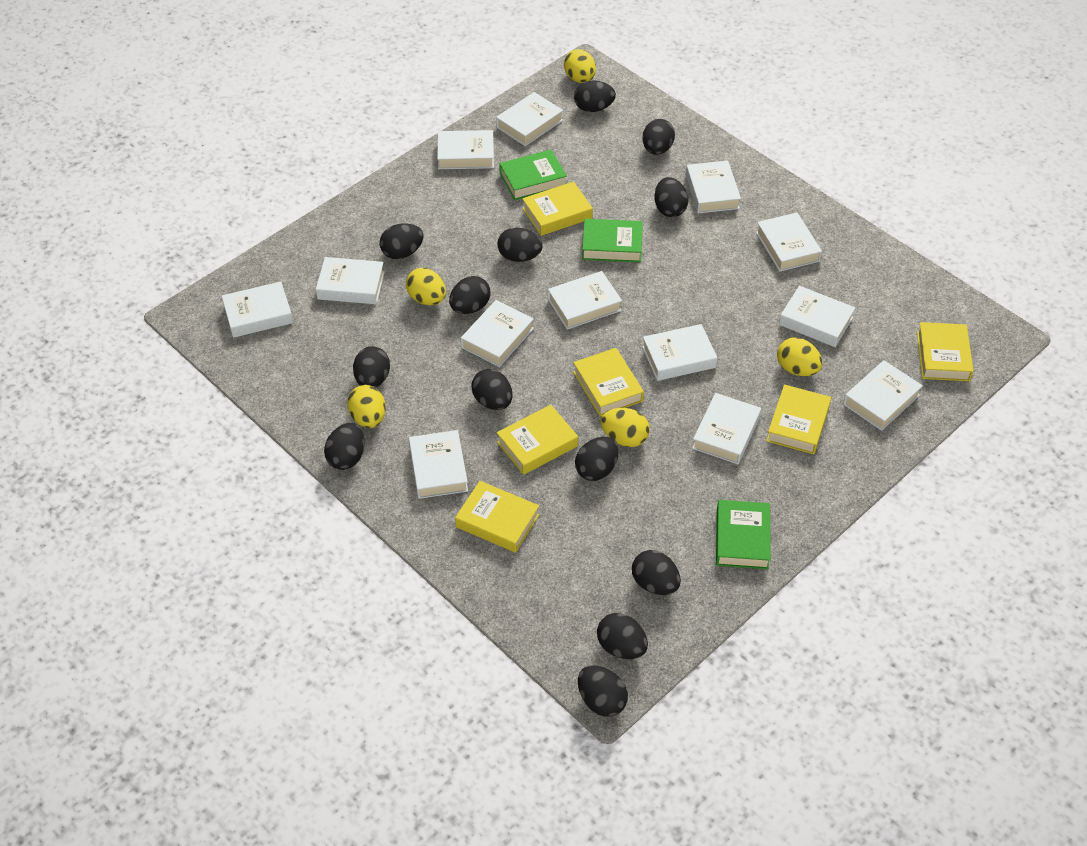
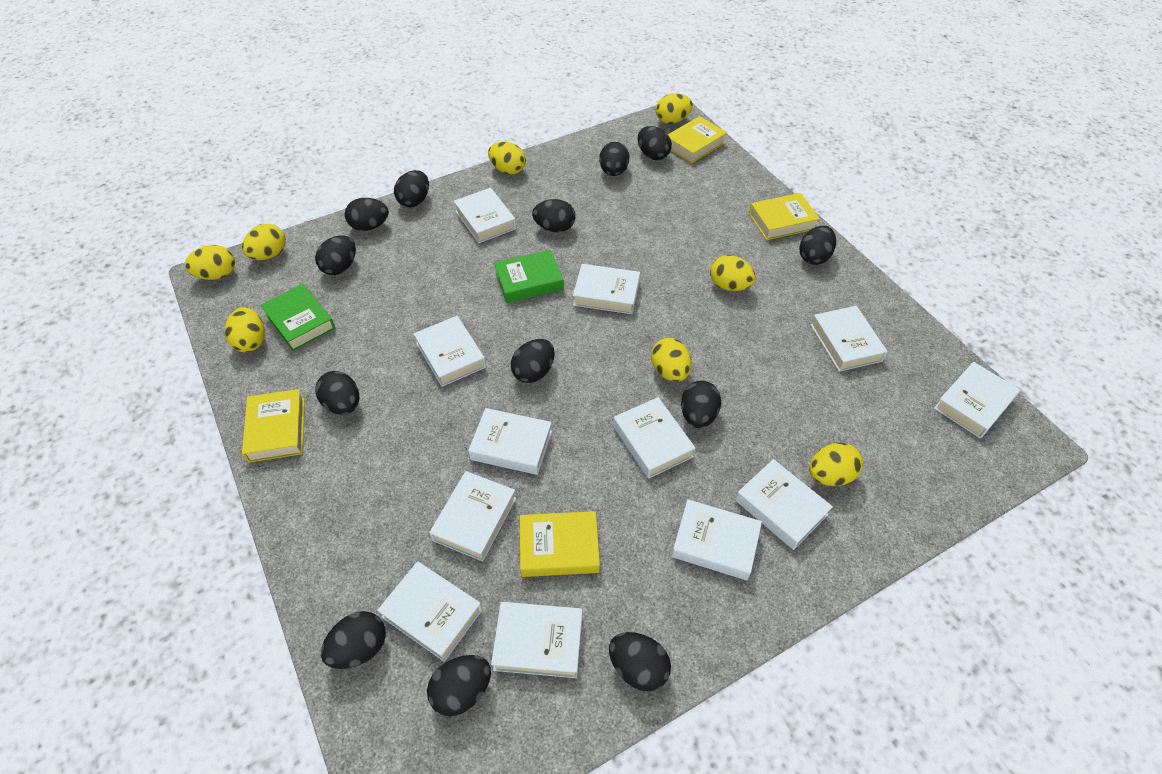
green book: [499,150,567,200] [582,219,643,262] [716,500,771,569] = 3 -> [261,284,335,351] [494,250,564,303] = 2
white book: [222,282,293,338] [316,257,385,304] [409,430,468,499] [437,130,494,169] [461,300,534,367] [496,92,563,146] [548,271,622,330] [642,324,717,381] [686,161,741,213] [692,393,761,464] [756,213,822,272] [779,286,855,347] [843,360,923,431] = 13 -> [377,561,482,662] [414,316,486,387] [429,471,516,561] [454,188,516,243] [468,408,552,475] [491,602,582,678] [573,264,640,314] [613,397,696,479] [672,499,762,580] [735,459,833,550] [811,306,888,372] [934,362,1020,438] = 12
yellow book: [455,481,539,553] [497,405,578,475] [522,182,593,236] [573,348,644,417] [766,384,831,454] [917,322,973,381] = 6 -> [242,389,305,463] [520,511,600,577] [668,116,727,164] [749,193,820,240] = 4
yellow egg: [347,385,386,428] [406,268,446,305] [564,49,596,83] [601,408,650,447] [777,337,822,376] = 5 -> [185,245,235,280] [225,307,265,352] [242,224,286,260] [488,142,526,175] [651,338,692,382] [656,93,693,124] [710,255,756,291] [809,443,863,486] = 8

